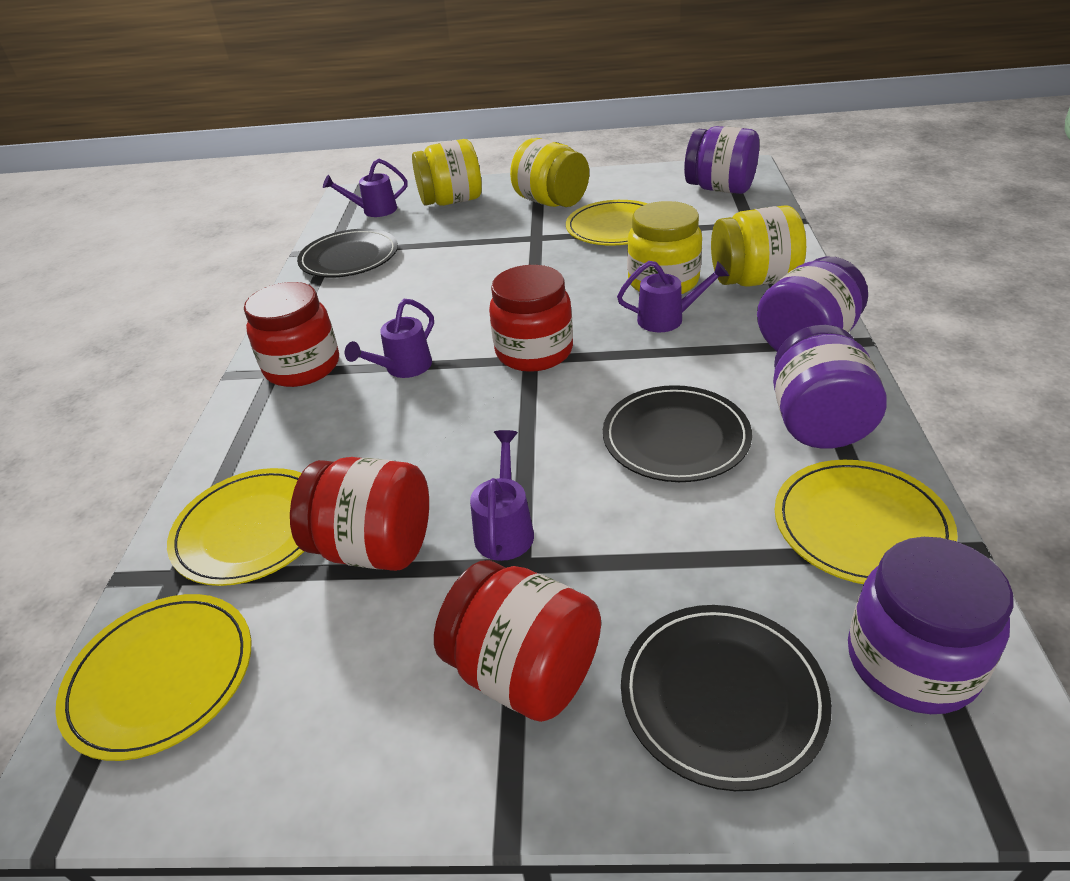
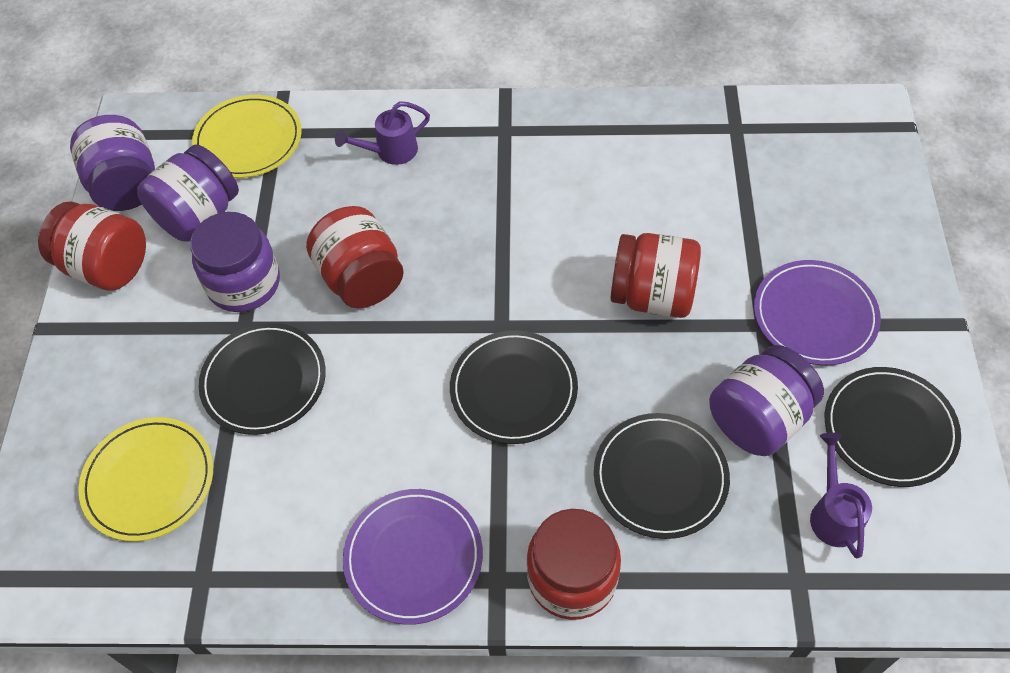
black plate: [297,229,398,278] [603,385,752,482] [621,605,832,791] = 3 -> [199,323,326,435] [450,330,578,444] [594,413,730,539] [825,367,961,487] = 4
purple plate: none = 0 -> [343,489,483,625] [754,260,881,365] = 2
purple watering can: [323,159,408,217] [345,299,434,378] [470,430,534,561] [617,261,729,332] = 4 -> [335,101,430,165] [810,433,872,558] = 2
yellow jar: [412,139,482,206] [510,138,589,207] [627,201,702,294] [711,205,806,287] = 4 -> none = 0
yellow plate: [55,594,251,761] [167,468,305,586] [566,200,648,246] [775,460,958,584] = 4 -> [78,417,213,541] [192,95,302,178] = 2

